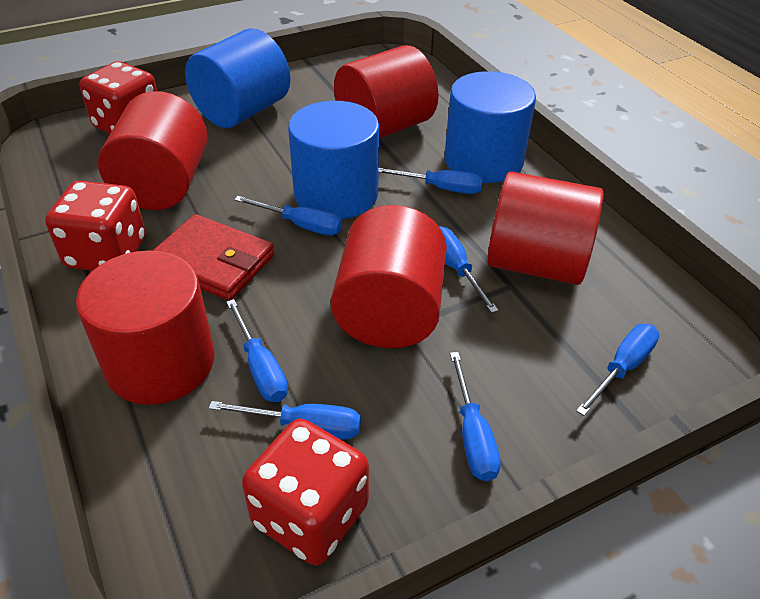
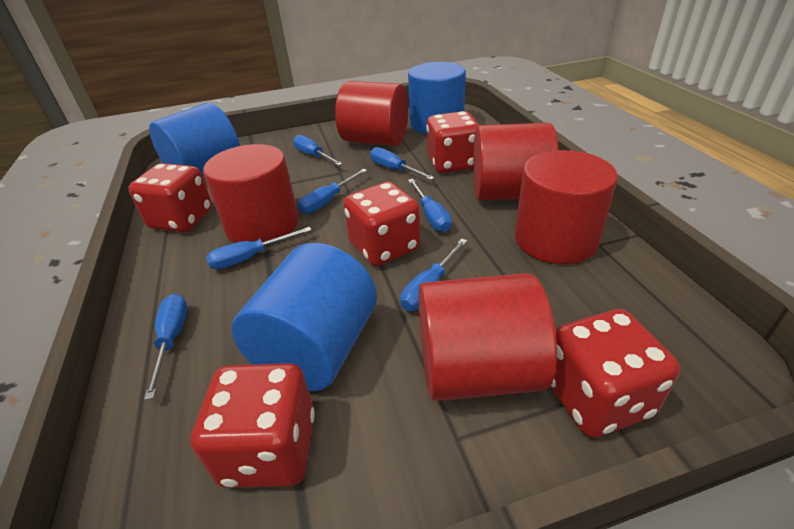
red dice: [45,181,145,271] [80,61,157,134] [242,419,369,566] = 3 -> [128,163,212,232] [191,363,315,488] [343,182,421,266] [426,111,480,173] [550,309,680,438] = 5
red wallet: [152,214,274,301] = 1 -> none = 0

